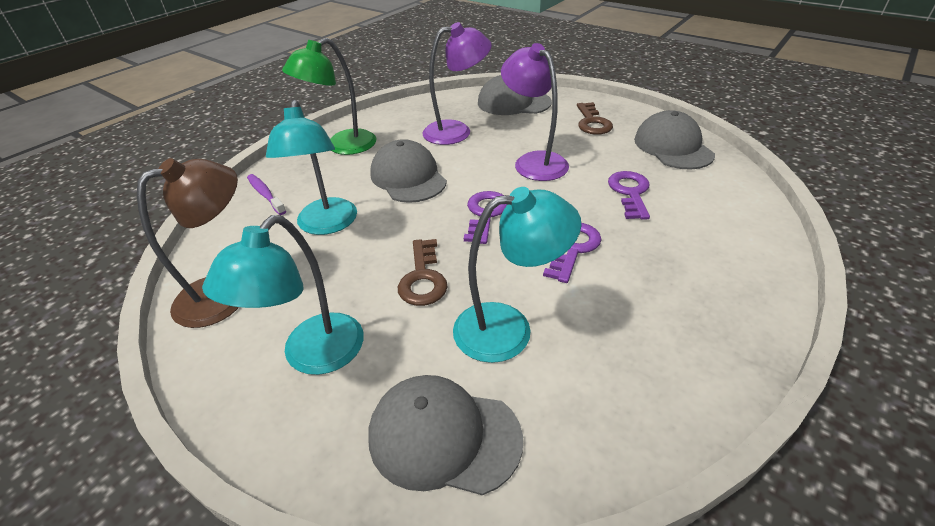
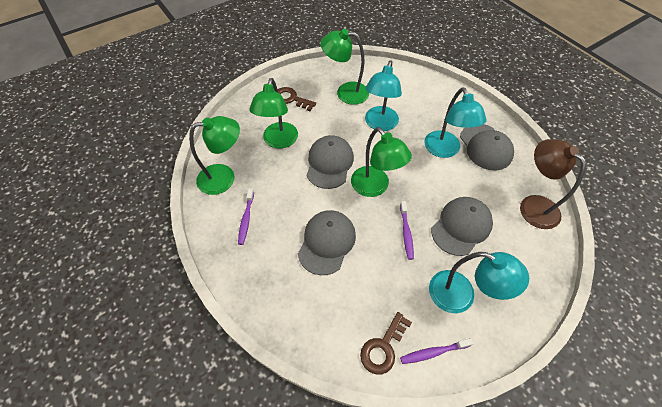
green lamp: [282,38,377,155] = 1 -> [189,116,240,195] [249,78,298,148] [321,29,369,105] [351,127,412,197] = 4
purple key: [464,191,508,244] [543,223,602,283] [608,171,650,220] = 3 -> none = 0
purple lamp: [422,22,492,145] [501,43,569,181] = 2 -> none = 0
purple toothbrush: [247,174,286,215] = 1 -> [238,189,254,245] [400,201,414,260] [400,338,474,364] = 3

